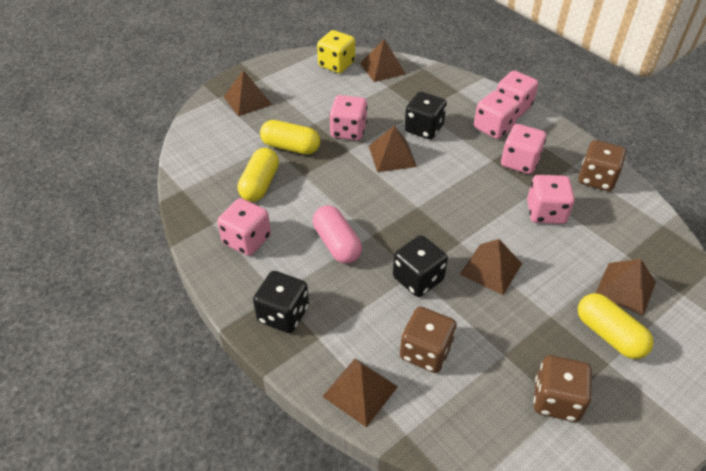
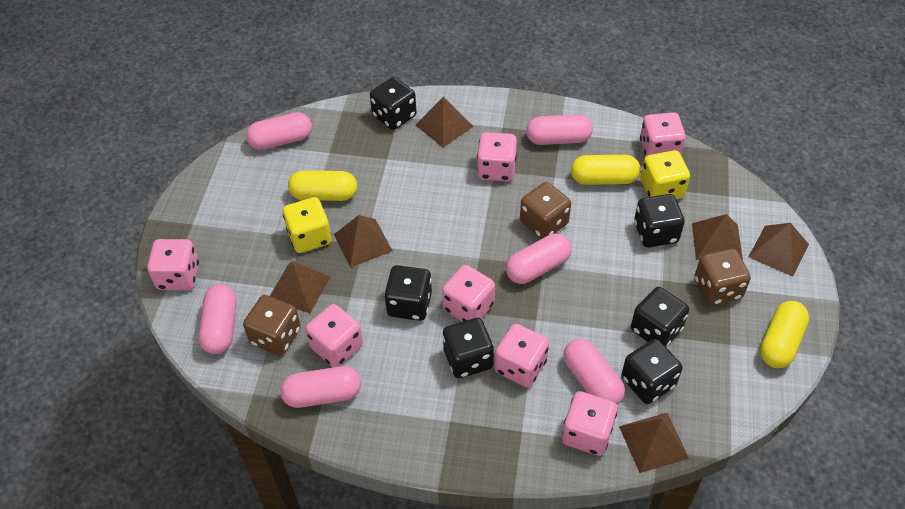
black dice: [253,271,309,333] [393,235,448,297] [404,92,447,140] = 3 -> [370,77,417,130] [384,265,432,321] [443,318,494,378] [621,339,682,404] [631,287,689,347] [634,194,685,248] = 6
pink capsule: [313,205,362,264] = 1 -> [199,284,237,354] [246,112,312,150] [280,366,361,408] [506,234,572,284] [526,114,593,145] [563,339,625,405] = 6
pink dice: [217,198,271,256] [329,95,367,140] [474,90,520,139] [496,71,538,117] [501,124,546,174] [527,175,575,224] = 6 -> [147,239,199,290] [305,304,363,367] [442,265,495,322] [477,132,517,182] [494,324,549,387] [562,391,617,456] [640,112,686,157] = 7
yellow dice: [317,30,355,73] = 1 -> [283,197,331,253] [641,150,690,199] = 2

